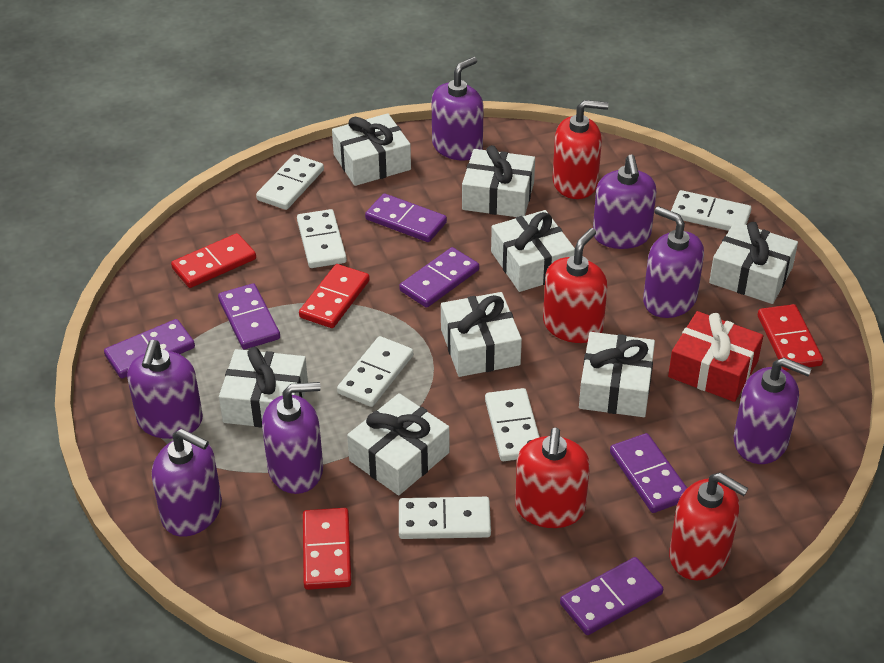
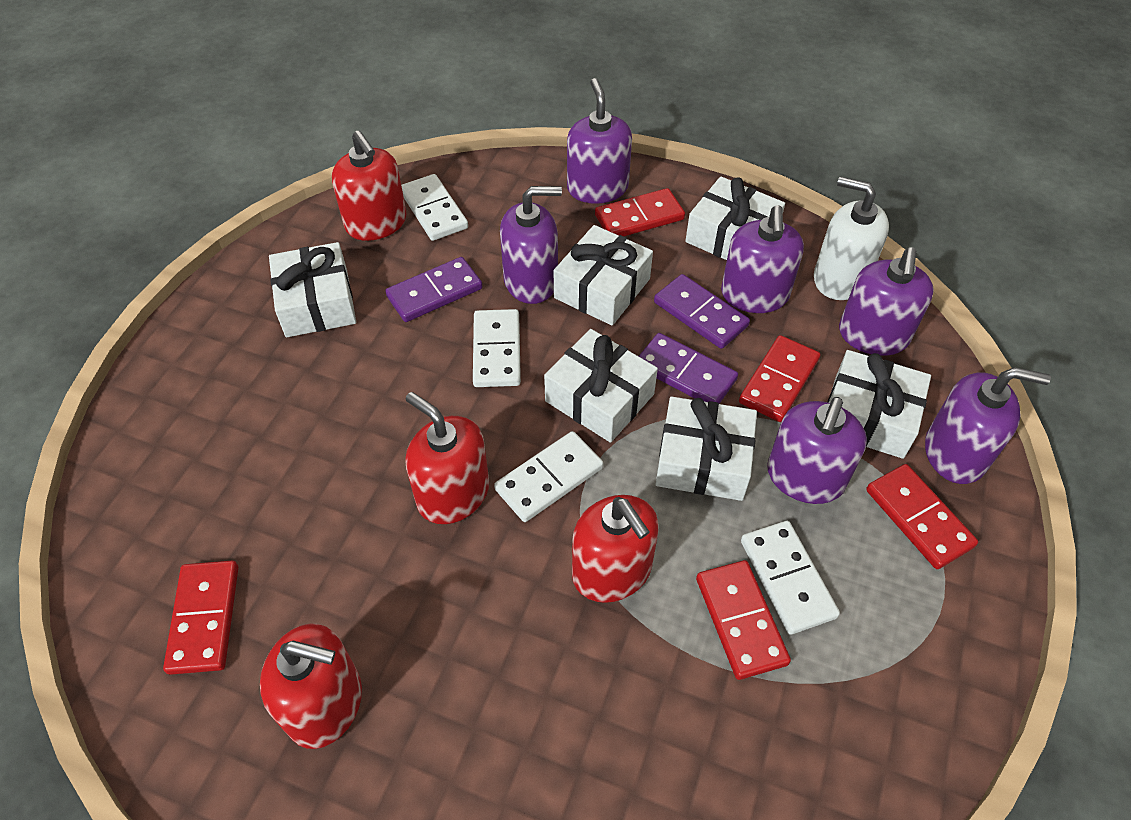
purple domino: [104,319,195,379] [218,283,280,349] [365,193,447,242] [399,247,479,308] [560,557,663,635] [610,433,687,513] = 6 -> [385,257,482,322] [639,333,738,404] [654,274,750,349] = 3
purple soap dispenser: [127,340,203,439] [152,429,222,537] [262,382,323,494] [432,57,484,161] [593,154,657,249] [643,206,704,318] [734,357,812,464] = 7 -> [500,186,562,304] [567,78,632,204] [721,205,804,313] [767,397,867,504] [839,247,934,356] [925,367,1051,484] = 6
red domino: [171,233,256,288] [299,264,370,328] [303,508,351,590] [758,304,823,371] = 4 -> [163,561,238,675] [595,188,685,236] [696,560,791,680] [739,335,820,422] [866,464,978,569] = 5
red gift: [668,311,763,402] = 1 -> none = 0
white domino: [256,154,324,210] [297,209,347,268] [337,336,413,407] [399,497,491,539] [485,388,540,461] [671,190,752,231] = 6 -> [401,174,468,241] [473,309,521,387] [494,431,603,522] [741,521,840,635] = 4
white gift: [219,347,308,428] [332,113,411,186] [347,393,449,496] [441,292,522,377] [462,145,535,217] [491,210,575,292] [579,332,655,417] [709,222,798,304] = 8 -> [269,242,356,337] [544,329,658,443] [554,225,653,326] [656,396,757,501] [685,176,785,260] [827,350,931,459] = 6
white soap dispenser: none = 0 -> [814,177,889,300] = 1

